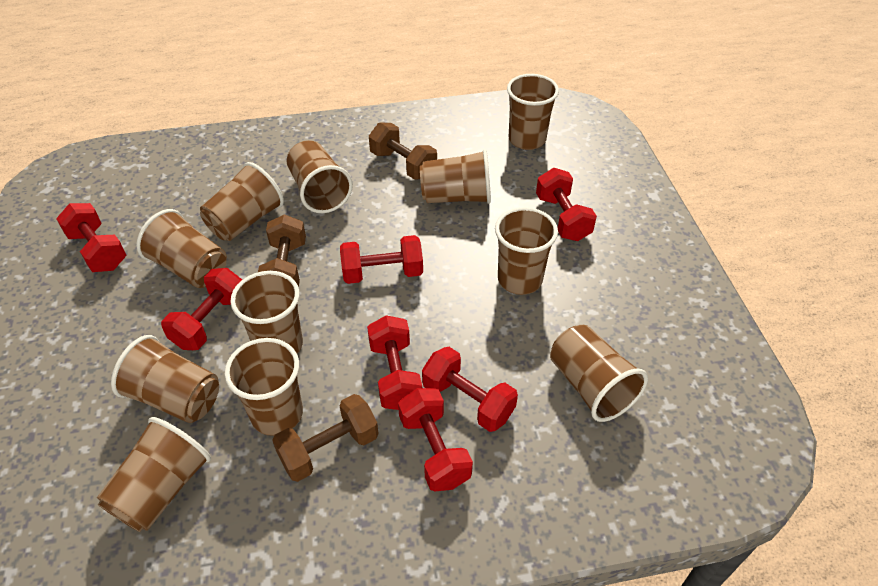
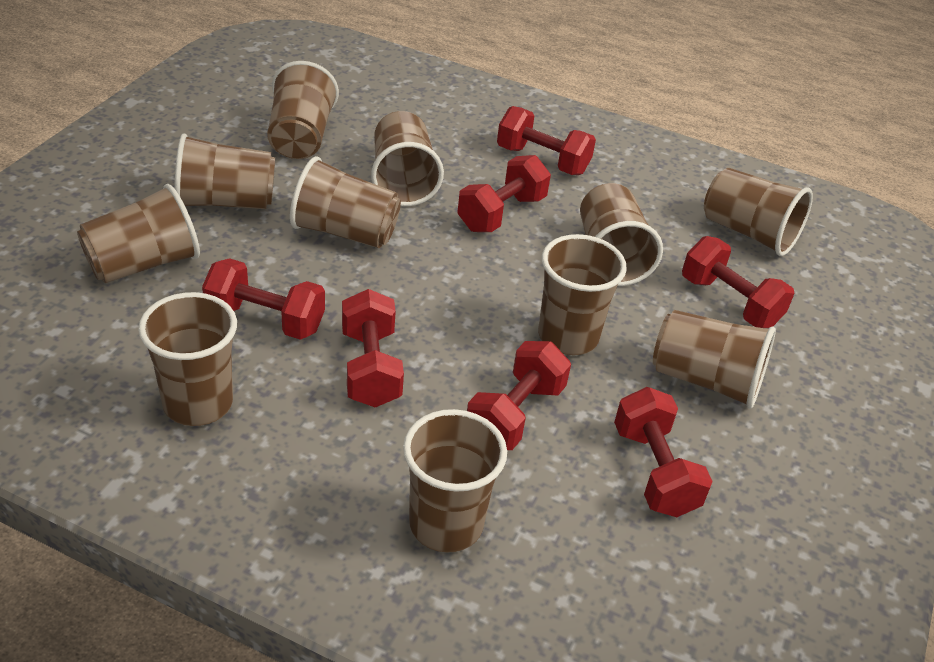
brown dumbbell: [258,215,306,287] [272,394,379,482] [369,122,437,180] = 3 -> none = 0

